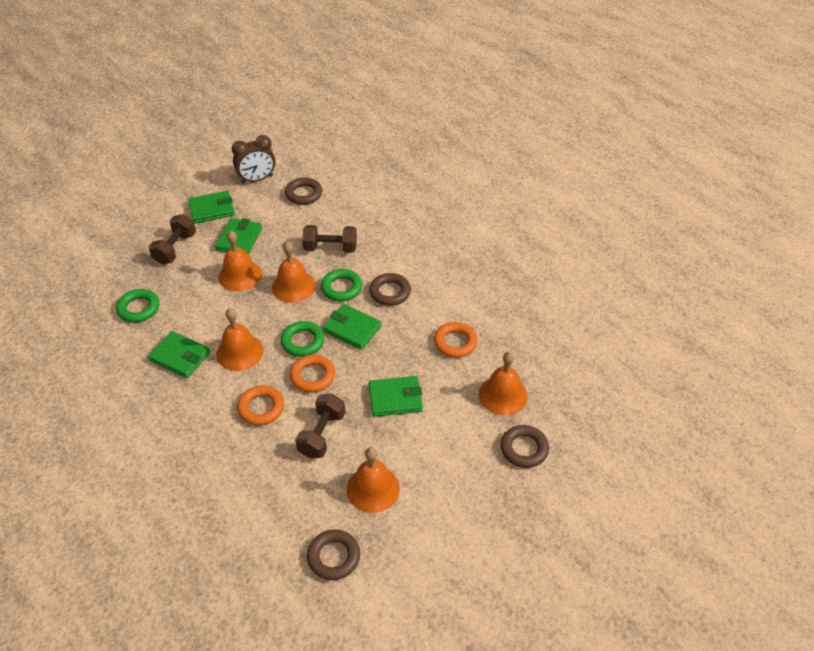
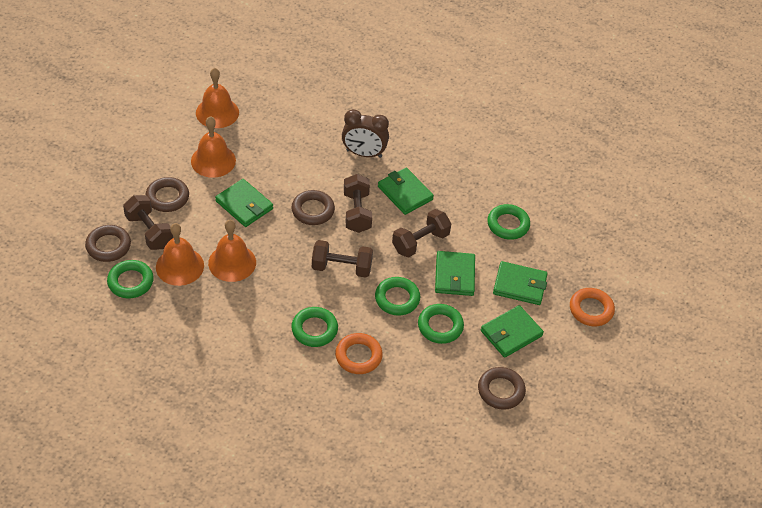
brown dumbbell: [149,214,196,264] [295,394,345,458] [302,225,357,253] = 3 -> [123,195,174,250] [312,240,373,277] [344,174,372,233] [392,209,451,258] = 4
green ring: [116,289,159,323] [281,321,324,357] [321,269,362,301] = 3 -> [107,260,154,298] [291,307,338,347] [375,277,420,316] [418,304,464,344] [487,204,530,240] = 5
orange bell: [216,308,264,371] [218,231,262,292] [272,242,316,303] [347,447,400,513] [479,352,528,416] = 5 -> [156,223,204,286] [191,116,236,178] [196,68,239,128] [208,220,256,282] = 4
orange ring: [237,385,284,426] [290,355,335,393] [434,322,478,358] = 3 -> [335,333,383,374] [570,288,615,326] = 2

